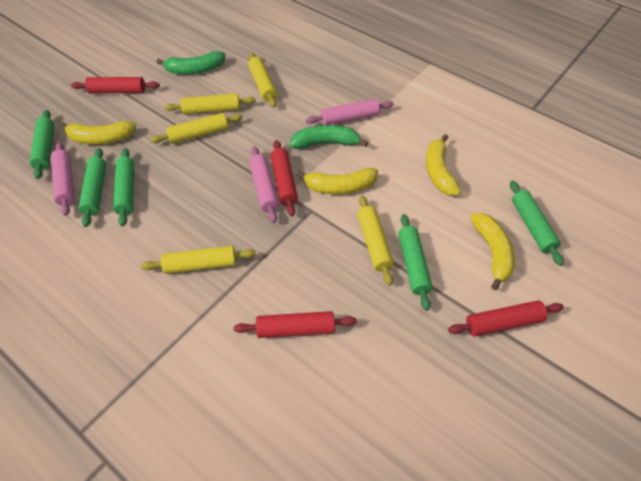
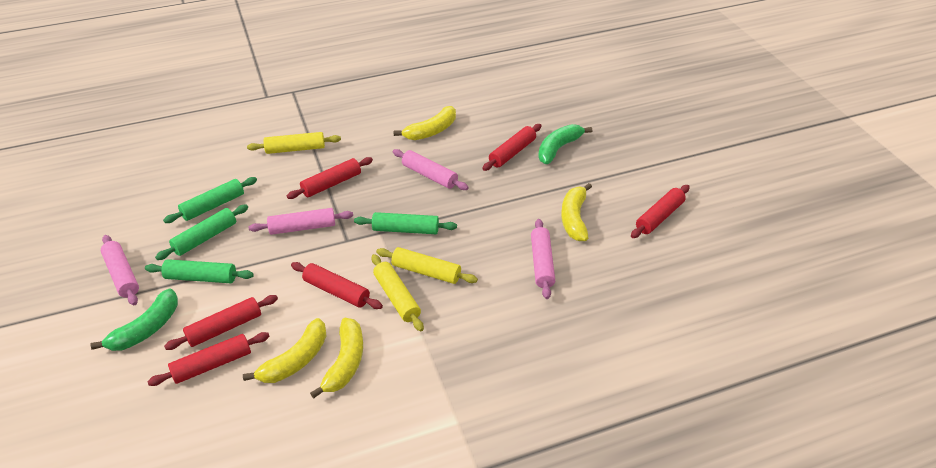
green rolling pin: [30,110,55,179] [78,148,106,227] [113,148,134,226] [398,214,433,311] [510,181,564,266] = 5 -> [145,259,254,283] [155,205,248,260] [163,177,257,223] [354,212,457,234] = 4
pink rolling pin: [51,142,75,216] [249,146,279,223] [306,99,393,125] = 3 -> [101,235,139,305] [249,208,353,235] [393,149,469,190] [531,219,555,299] = 4
red rolling pin: [71,77,160,94] [234,311,357,338] [271,140,298,216] [448,300,564,337] = 4 -> [147,332,270,386] [164,295,278,350] [287,157,373,199] [291,262,383,309] [482,124,541,171] [631,185,690,238] = 6
yellow rolling pin: [141,246,256,274] [150,113,243,144] [164,93,256,115] [248,53,277,107] [358,196,394,285] = 5 -> [247,132,341,154] [372,254,424,331] [376,247,478,284] = 3

